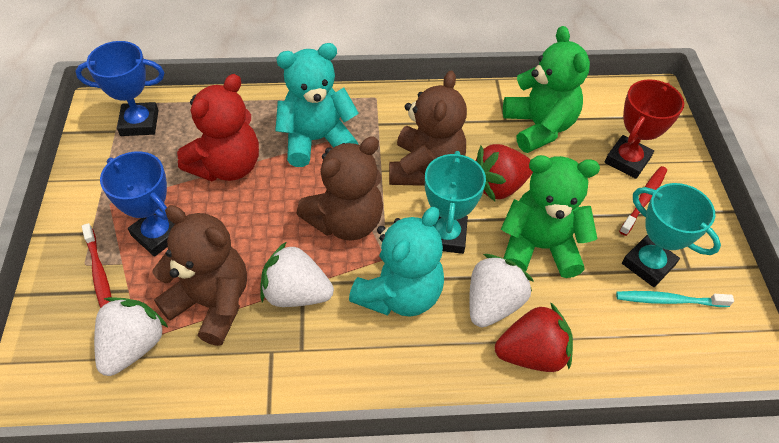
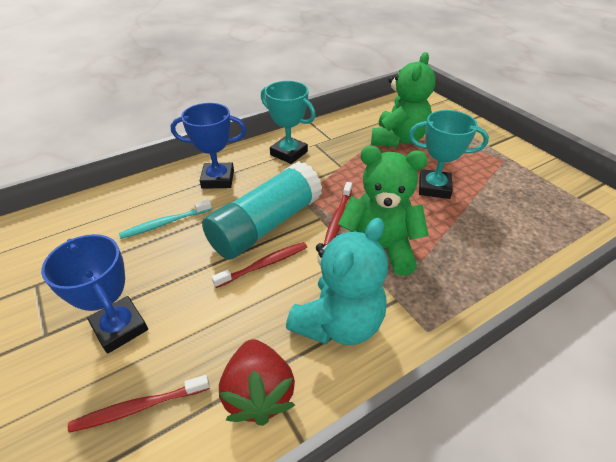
brown teddy bear: [152,205,247,346] [296,136,383,241] [389,70,467,186] = 3 -> none = 0
red strawberry: [476,144,533,201] [495,302,573,372] = 2 -> [219,339,295,426] = 1
red teddy bear: [177,74,259,181] = 1 -> none = 0
red toothbrush: [82,223,112,308] [619,166,667,236] = 2 -> [68,375,210,433] [212,242,307,288] [324,182,352,246] = 3
red trophy: [605,79,684,179] = 1 -> none = 0
turquoise glue stick: none = 0 -> [202,161,323,260] = 1
turquoise teddy bear: [275,43,359,167] [349,207,444,317] = 2 -> [286,218,388,345] = 1
white strawberry: [94,297,168,376] [260,242,334,307] [469,254,534,327] = 3 -> none = 0

